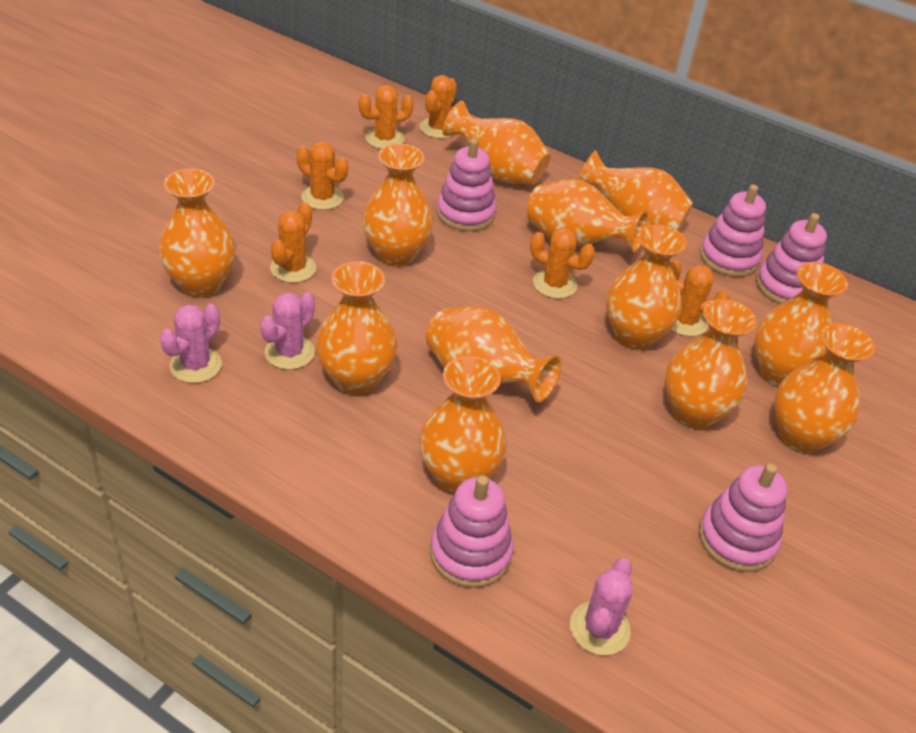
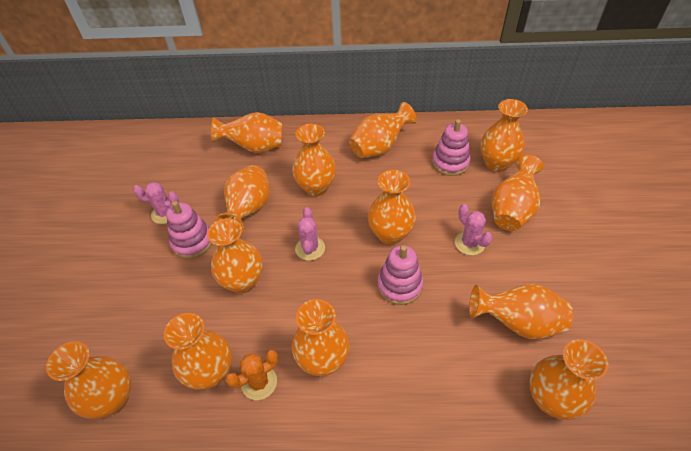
orange cactus: [270,202,316,283] [297,141,348,210] [359,85,414,149] [420,75,457,138] [530,228,595,299] [670,260,730,336] = 6 -> [225,350,278,400] = 1
orange vase: [158,168,236,297] [316,261,398,395] [362,144,433,267] [419,356,507,494] [426,307,562,402] [443,101,551,185] [527,179,648,253] [578,150,693,231] [606,224,687,350] [665,299,756,429] [755,262,848,387] [774,323,875,453] = 12 -> [46,341,131,419] [164,313,232,390] [207,218,263,293] [211,112,283,153] [215,165,270,232] [292,124,336,196] [292,299,350,376] [349,102,417,158] [368,170,416,245] [469,284,573,339] [480,99,528,172] [491,155,544,231] [529,339,608,420] = 13
pink stacking toy: [430,475,514,588] [437,139,497,232] [699,463,787,572] [700,184,766,277] [756,213,827,304] = 5 -> [166,201,212,259] [377,245,423,305] [432,119,471,176] = 3

